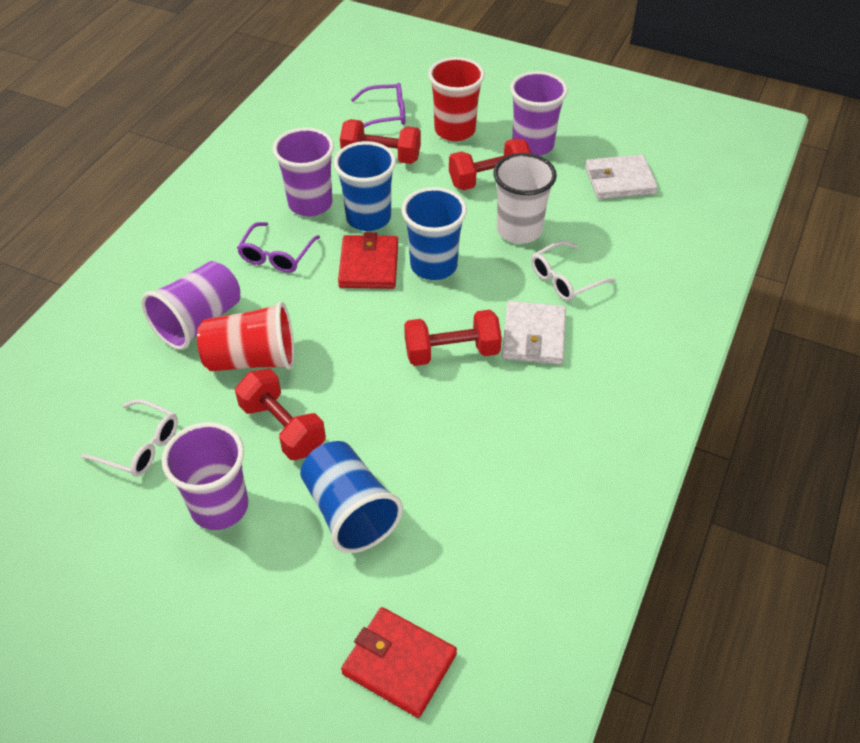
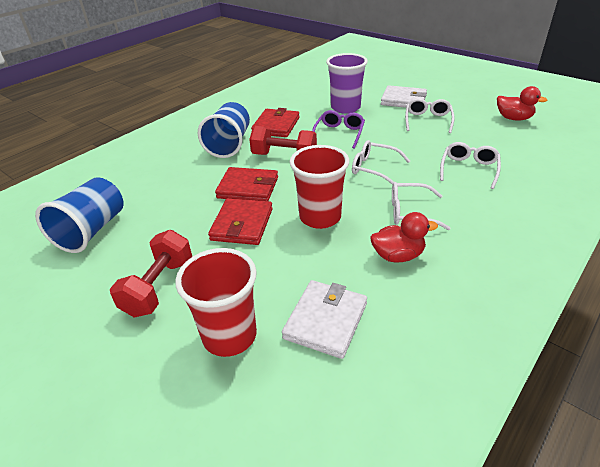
blue cup: [300,441,403,553] [334,141,396,231] [401,187,467,280] = 3 -> [35,177,124,253] [198,102,250,158] = 2
purple cup: [141,261,240,350] [162,422,248,530] [273,127,334,216] [510,71,568,156] = 4 -> [326,53,368,114] = 1
purple glasses: [237,222,320,273] [351,83,406,128] = 2 -> [312,110,365,149] = 1
red duck: none = 0 -> [370,212,438,263] [497,86,547,121] = 2
red dumbbell: [235,369,326,460] [340,119,421,164] [404,310,502,366] [449,138,531,190] = 4 -> [110,230,192,318] [249,126,317,155] = 2
red wallet: [338,232,398,289] [341,607,457,718] = 2 -> [208,198,273,245] [215,167,278,201] [251,108,299,137] = 3
white cup: [493,153,557,244] = 1 -> none = 0
white glasses: [81,399,178,477] [531,241,616,301] = 2 -> [352,140,410,185] [392,182,450,230] [405,98,455,133] [440,142,501,189] = 4

